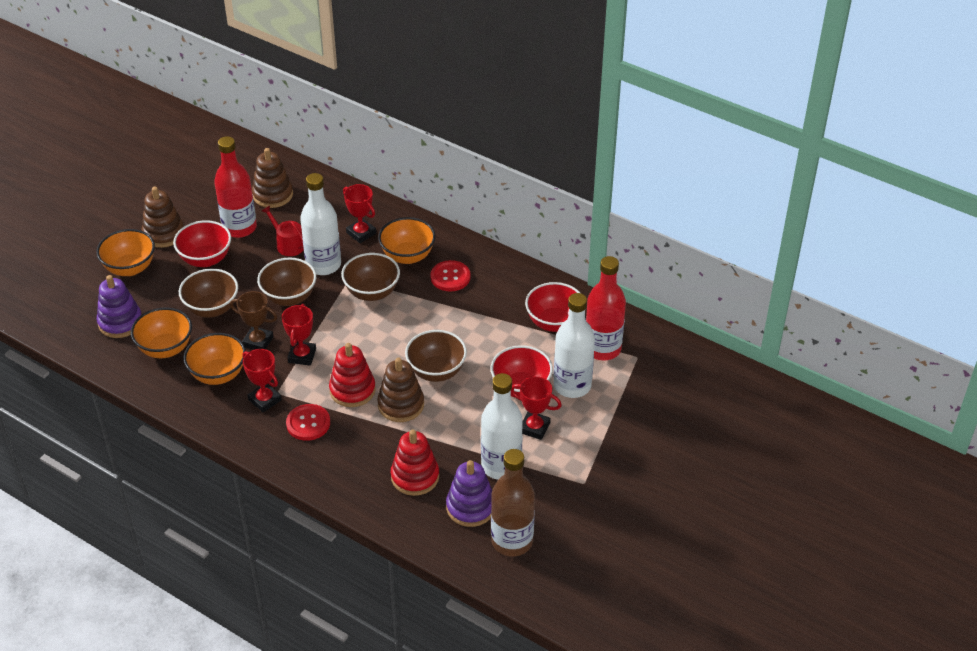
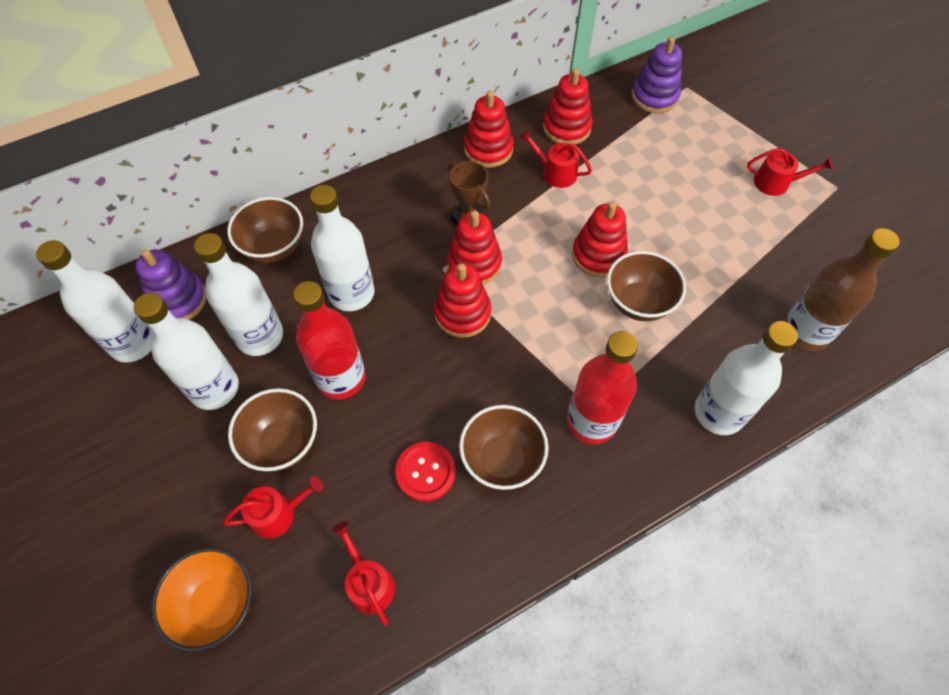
brown stacking toy: [142,187,184,248] [252,148,293,208] [377,358,424,422] = 3 -> none = 0
orange bowl: [96,229,155,276] [130,307,192,358] [184,333,246,385] [378,217,436,264] = 4 -> [151,547,252,651] = 1
red bowl: [173,220,231,267] [491,345,553,397] [525,282,580,332] = 3 -> none = 0
red button: [286,404,330,441] [431,260,471,291] = 2 -> [395,442,456,502] = 1
red stacking toy: [329,343,376,407] [391,430,439,496] = 2 -> [434,263,491,338] [447,211,502,285] [464,91,514,168] [543,68,592,145] [572,202,628,277] = 5
red trophy: [243,349,282,412] [282,304,316,366] [343,184,376,243] [511,376,562,440] = 4 -> none = 0
red watering can: [262,206,304,256] = 1 -> [223,476,324,539] [332,521,395,626] [520,129,592,188] [747,148,833,196] = 4
white bottle: [300,173,341,275] [481,373,523,480] [553,293,595,398] = 3 -> [36,240,153,363] [134,293,239,410] [194,233,283,356] [310,185,375,311] [695,321,798,435] = 5

